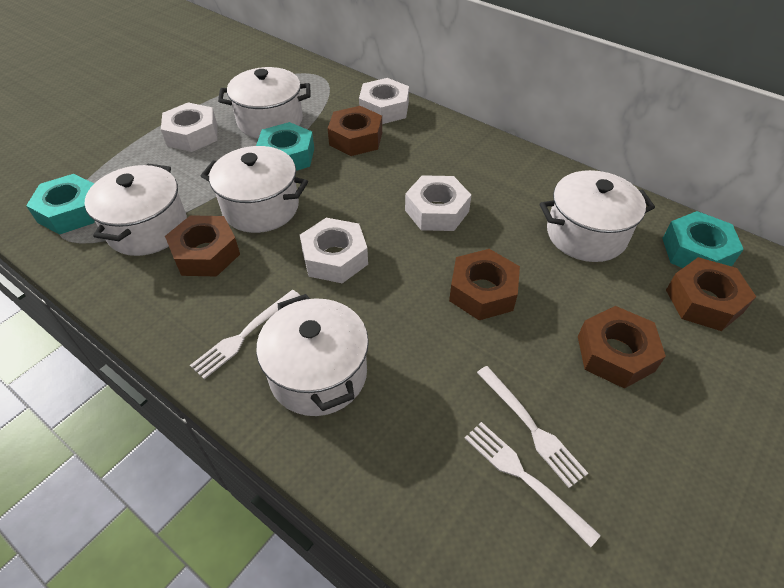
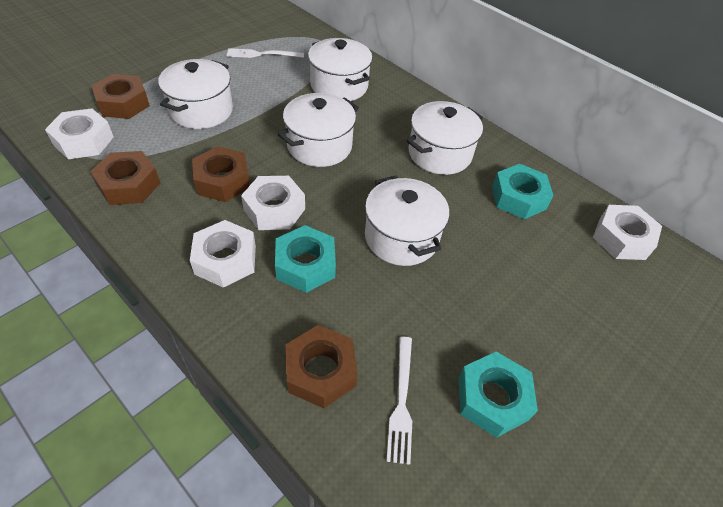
brown nut: [165,215,240,276] [328,106,382,156] [449,249,520,320] [578,306,666,389] [666,257,756,331] = 5 -> [90,151,160,205] [92,74,150,119] [192,146,250,202] [286,325,357,408] = 4
white fork: [190,290,300,379] [465,422,601,547] [477,366,588,488] = 3 -> [227,48,304,58] [386,337,412,465] = 2

